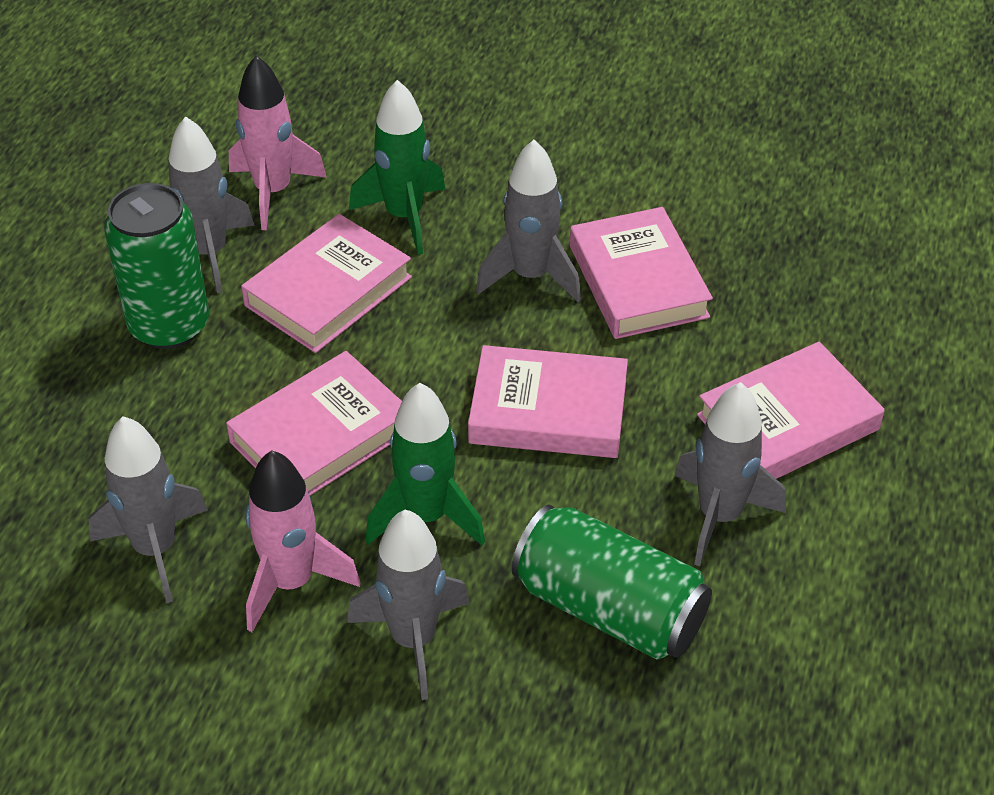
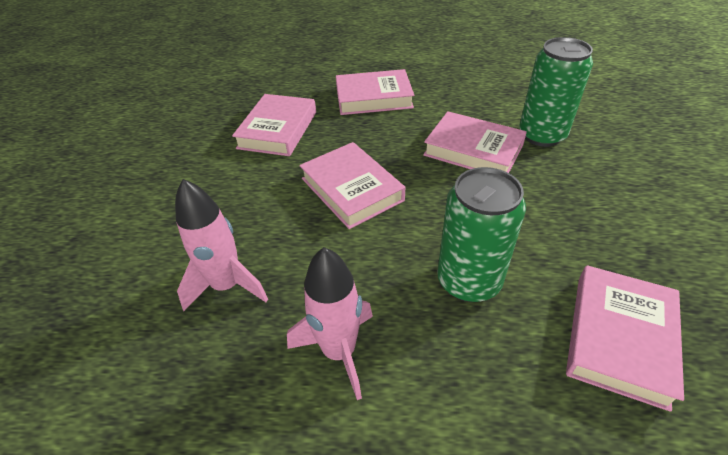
green rocket: [349,80,445,255] [366,383,485,545] = 2 -> none = 0
grey rocket: [89,417,208,603] [169,116,255,293] [347,510,470,700] [476,140,581,302] [675,382,786,566] = 5 -> none = 0

